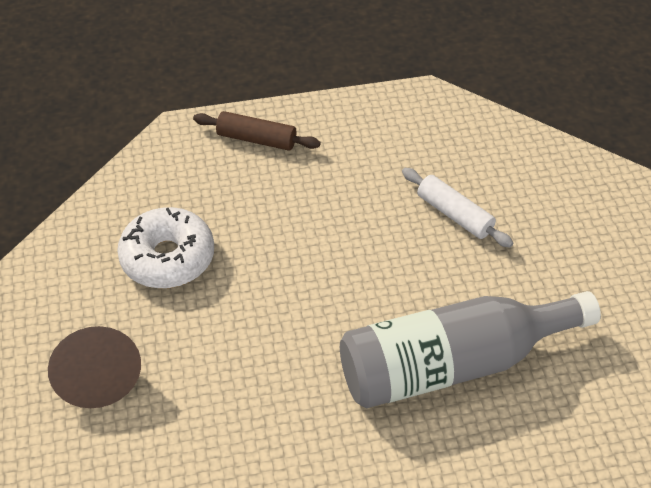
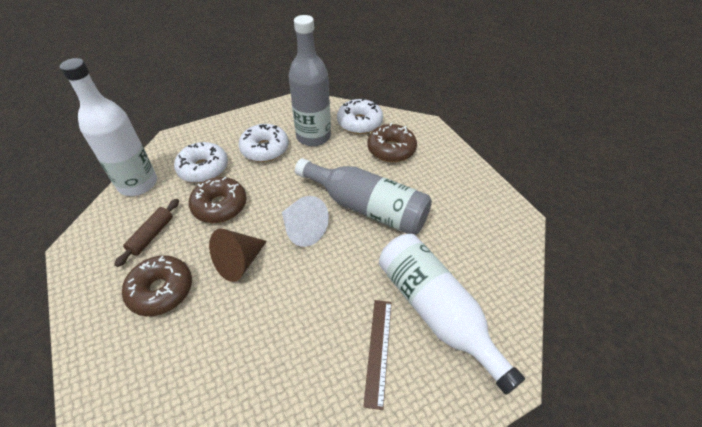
brown donut: none = 0 -> [122,255,192,316] [189,177,247,223] [367,123,417,162] = 3
brown ruler: none = 0 -> [363,300,392,410] = 1
grey bottle: [340,291,601,409] = 1 -> [289,15,331,146] [295,158,432,235] = 2
white bottle: none = 0 -> [60,58,157,196] [379,234,525,395] = 2
white cone: none = 0 -> [282,196,329,247] = 1
white donut: [117,207,214,288] = 1 -> [174,142,228,183] [239,124,289,162] [337,98,383,134] = 3
white rolling pin: [402,168,513,248] = 1 -> none = 0

